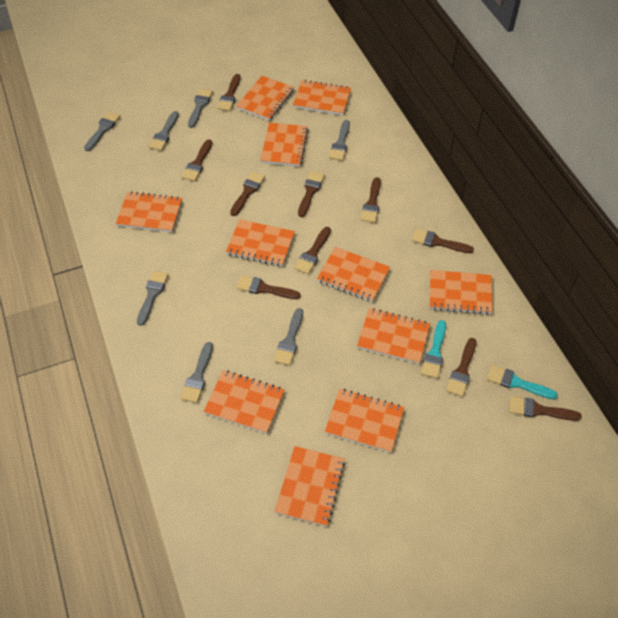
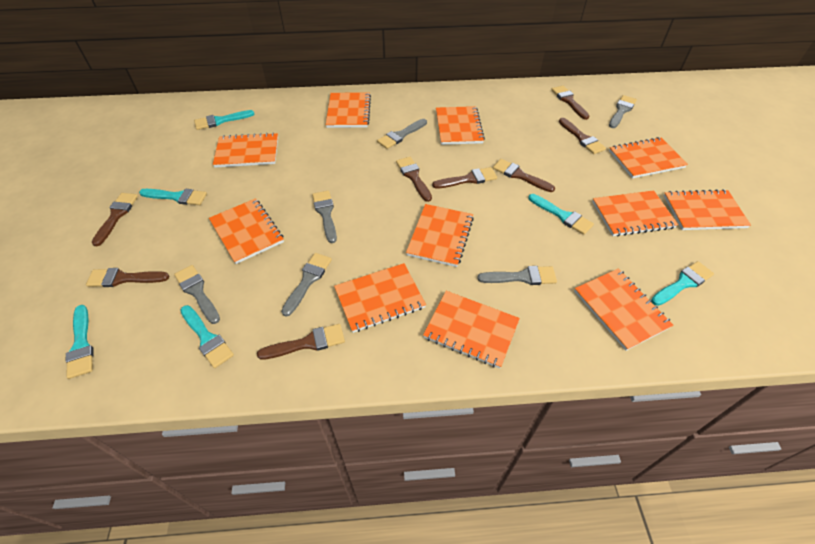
brown brush: [182,139,212,181] [217,74,240,111] [230,172,265,216] [236,275,301,299] [294,227,331,274] [298,172,324,217] [361,177,381,223] [412,229,474,253] [446,338,476,397] [509,396,582,421] = 10 -> [86,268,170,287] [91,193,138,246] [257,324,345,360] [396,157,432,202] [432,167,497,189] [493,159,555,192] [551,86,589,120] [559,118,606,154] = 8
grey brush: [84,111,120,151] [137,271,168,326] [149,111,179,151] [181,342,213,403] [188,89,213,128] [274,308,303,365] [329,120,350,161] = 7 -> [174,265,220,324] [281,253,332,317] [312,191,337,243] [377,119,427,149] [477,266,557,285] [609,95,637,128] = 6
turquoise brush: [421,320,446,378] [487,365,558,399] = 2 -> [66,305,94,379] [139,189,207,205] [180,305,234,368] [194,110,254,130] [528,194,594,235] [651,261,714,306] = 6

